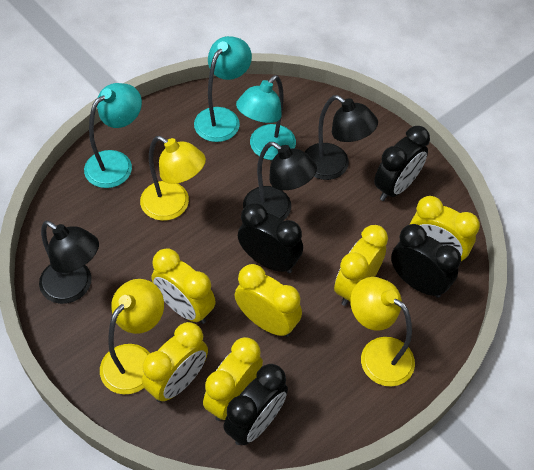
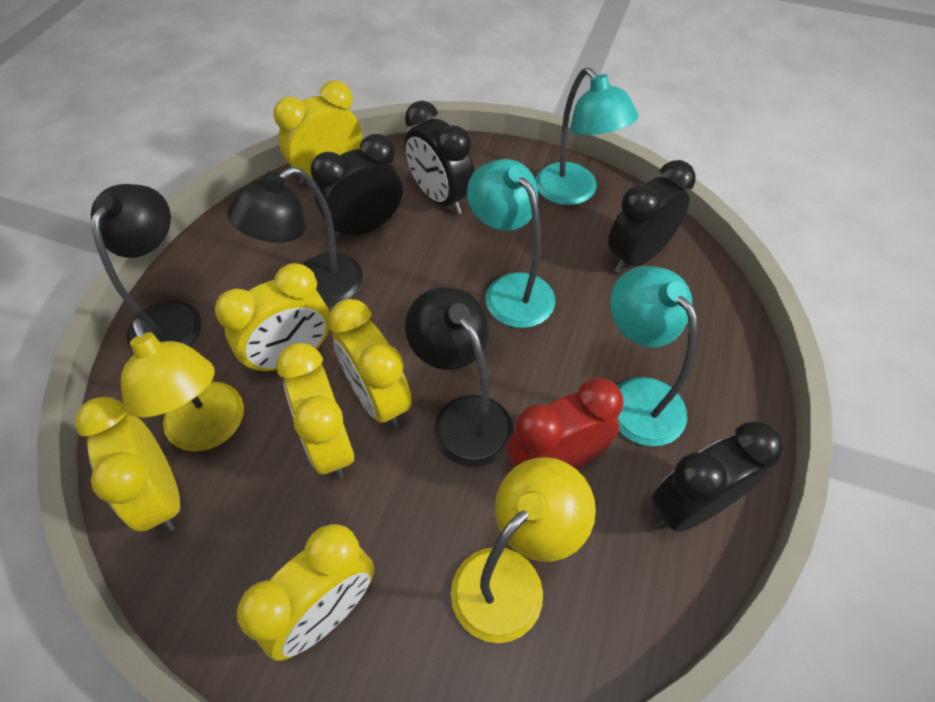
red clock: none = 0 -> [507,378,623,470] = 1
yellow lamp: [100,279,164,394] [140,136,206,221] [350,277,415,387] = 3 -> [121,318,244,452] [451,457,596,643] = 2

